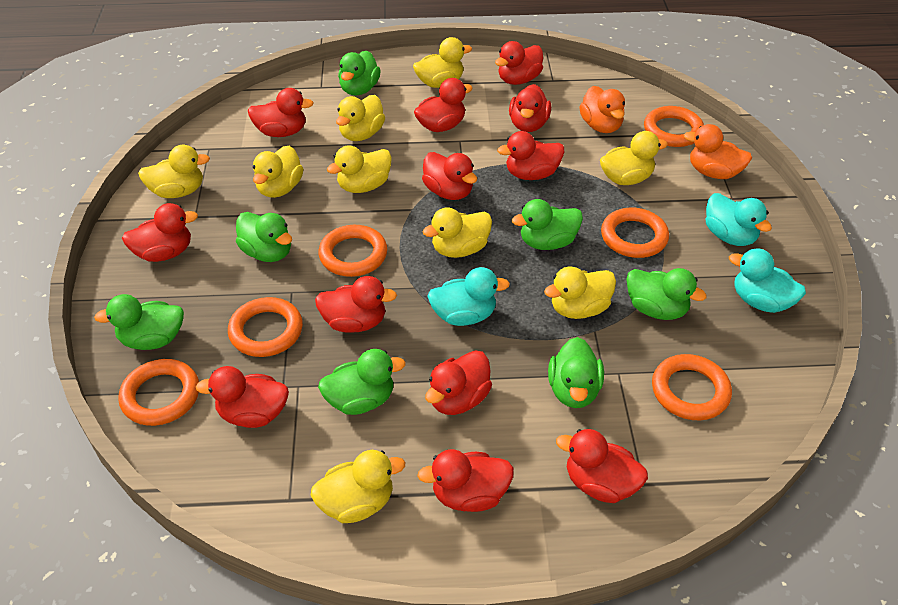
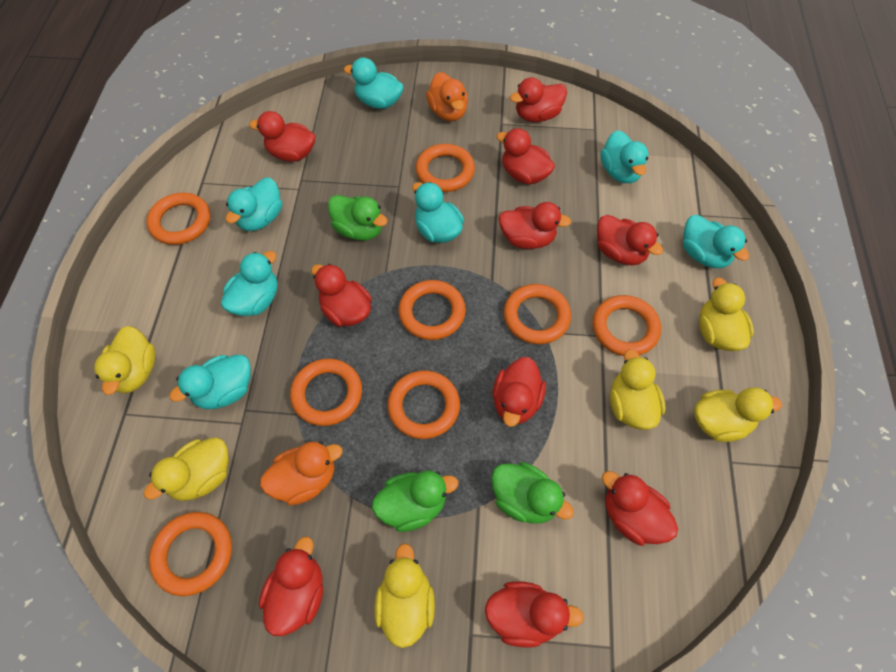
green duck: [94,294,184,350] [236,212,292,262] [318,349,406,415] [338,51,381,95] [512,199,583,250] [548,337,604,408] [626,268,707,320] = 7 -> [328,195,388,241] [372,470,458,532] [491,462,574,524] = 3
orange ring: [118,359,199,426] [228,297,303,357] [318,225,387,277] [601,208,669,258] [644,106,704,147] [652,354,732,420] = 6 -> [147,193,210,245] [149,512,232,596] [290,358,362,426] [388,370,460,439] [398,280,466,340] [416,144,475,192] [504,284,571,344] [592,295,661,356] = 8
red duck: [122,203,198,262] [196,366,289,428] [248,88,314,137] [315,276,397,332] [414,78,473,132] [417,449,514,512] [422,152,477,200] [425,350,492,415] [495,41,543,85] [497,131,564,180] [509,84,551,132] [556,429,648,503] = 12 -> [249,111,315,162] [259,537,323,636] [311,264,372,327] [485,581,584,648] [493,357,546,427] [496,128,555,184] [499,202,571,249] [510,77,567,122] [597,215,663,265] [602,471,678,546] = 10
turquoise duck: [427,267,510,326] [706,193,772,246] [729,249,806,313] = 3 -> [169,355,251,409] [221,251,278,316] [226,178,282,231] [344,57,404,109] [412,182,464,243] [600,130,648,183] [683,215,749,268] = 7
yellow duck: [138,145,210,198] [253,146,303,198] [311,450,405,523] [327,145,392,193] [336,95,385,141] [413,37,472,88] [423,207,492,258] [544,267,616,319] [600,131,668,185] = 9 -> [94,326,155,395] [144,438,229,501] [374,543,435,648] [610,349,666,430] [694,387,782,442] [699,278,754,351] = 6

